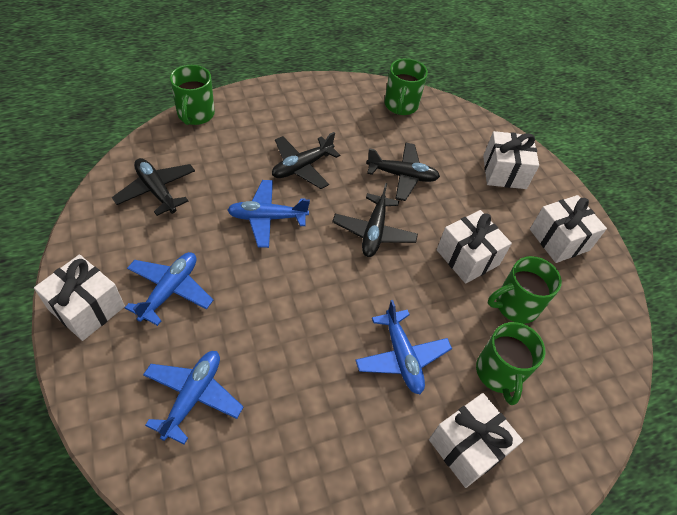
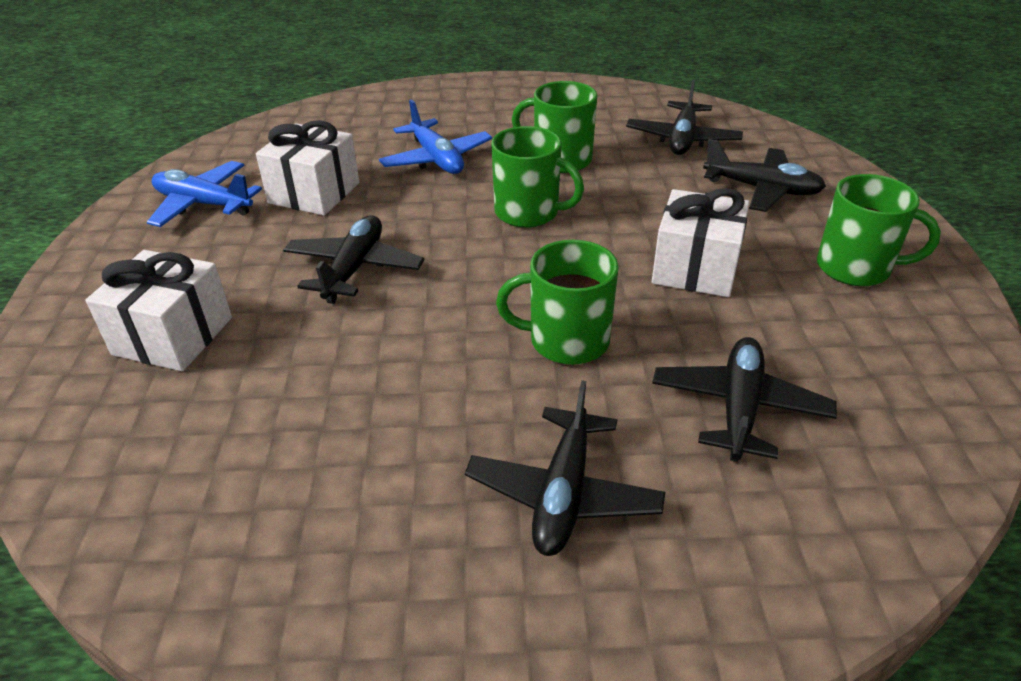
black plane: [112,158,195,216] [272,132,340,189] [332,183,418,257] [366,142,440,201] = 4 -> [283,215,424,304] [465,380,665,556] [626,80,743,155] [652,337,837,462] [703,139,826,212] = 5
blue plane: [125,252,213,326] [143,351,243,444] [227,180,310,248] [355,300,452,394] = 4 -> [147,161,262,227] [379,99,492,174] = 2
white gift: [34,254,125,341] [429,393,523,488] [437,210,512,284] [483,131,539,189] [530,195,607,263] = 5 -> [86,250,232,371] [256,120,359,216] [652,188,749,297] = 3

